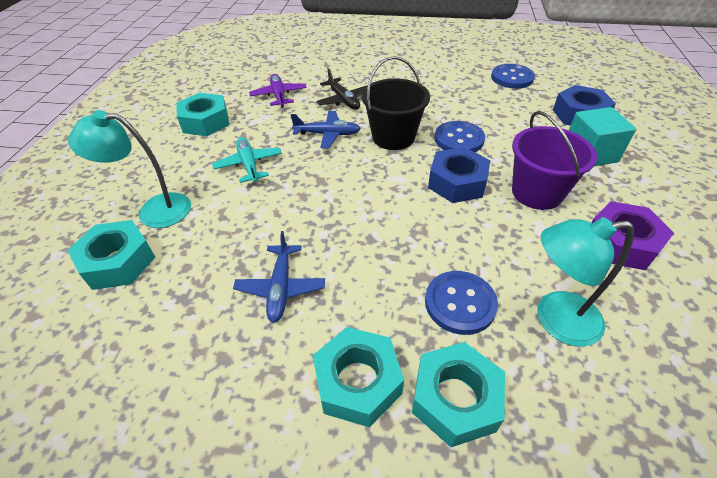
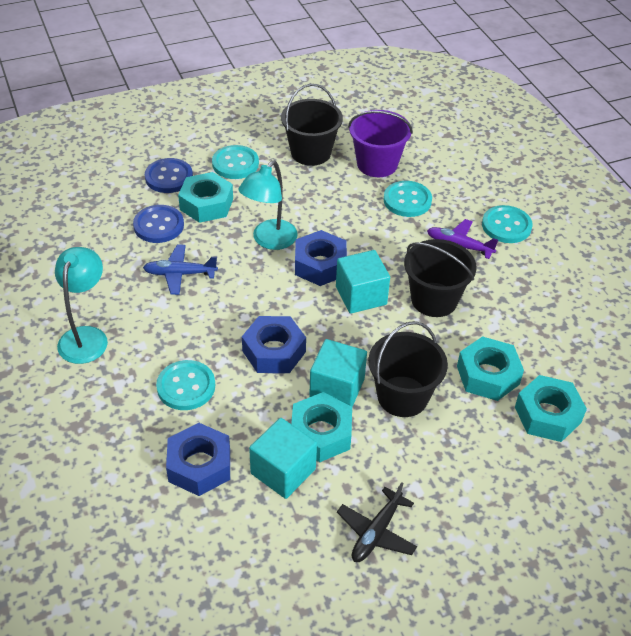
black bucket: [362,56,430,150] = 1 -> [281,84,343,166] [368,321,448,417] [404,239,477,317] = 3
blue button: [425,271,498,335] [435,121,485,152] [491,64,535,89] = 3 -> [133,205,184,243] [145,158,193,193] = 2
blue nut: [428,147,490,203] [553,85,616,126] = 2 -> [166,423,230,496] [242,316,306,373] [295,230,347,286] = 3
blue plane: [233,231,325,323] [291,111,361,149] = 2 -> [143,245,218,295] = 1
purple nut: [592,201,674,270] = 1 -> none = 0
turquoise button: none = 0 -> [156,360,215,410] [212,145,259,179] [383,181,432,217] [482,205,533,243] = 4
turquoise cube: [569,107,636,166] = 1 -> [249,418,317,499] [309,339,367,407] [336,250,390,314] = 3
turquoise plane: [212,137,282,183] = 1 -> none = 0

